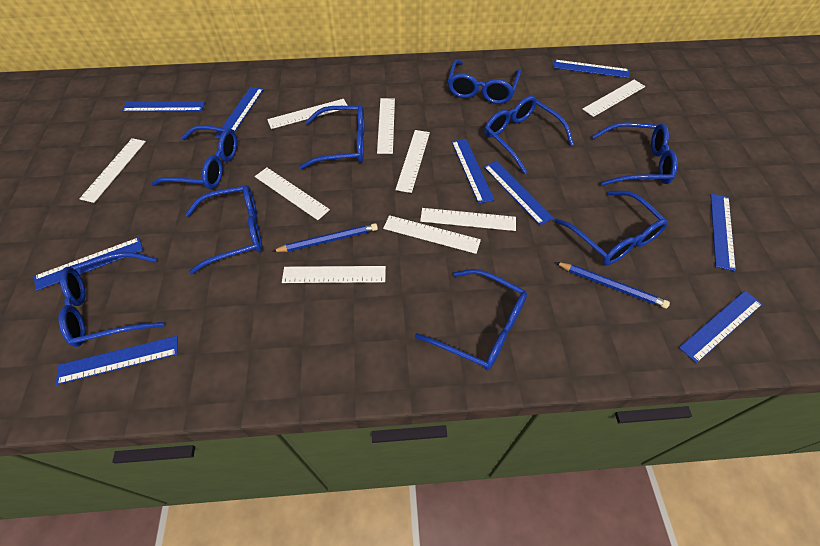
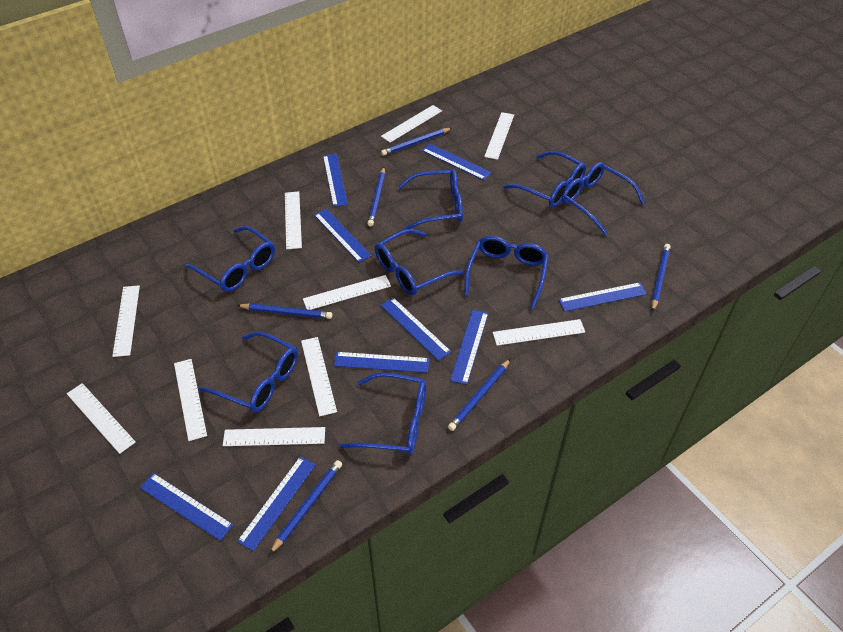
blue glasses: [58,252,164,347] [151,125,237,189] [185,185,263,274] [300,105,364,169] [415,269,527,370] [448,59,521,104] [484,96,574,174] [554,190,668,265] [593,122,678,186] = 9 -> [185,226,275,292] [199,331,298,413] [340,372,426,455] [375,229,464,295] [398,169,463,230] [464,236,549,310] [504,151,586,207] [562,162,645,235] = 8
blue pencil: [272,223,378,252] [555,262,670,309] = 2 -> [237,303,332,319] [269,460,342,555] [367,167,385,227] [381,128,452,156] [448,358,511,431] [651,244,670,311] = 6
white ruler: [79,138,146,203] [255,167,330,220] [267,99,348,129] [282,266,386,283] [377,98,395,154] [383,215,481,254] [395,130,430,193] [420,208,516,231] [582,80,645,117] = 9 -> [67,383,136,454] [112,285,140,357] [174,359,207,441] [223,427,325,446] [285,191,302,249] [301,337,337,416] [303,275,391,310] [381,105,442,143] [484,112,514,160] [493,319,585,346] = 10

